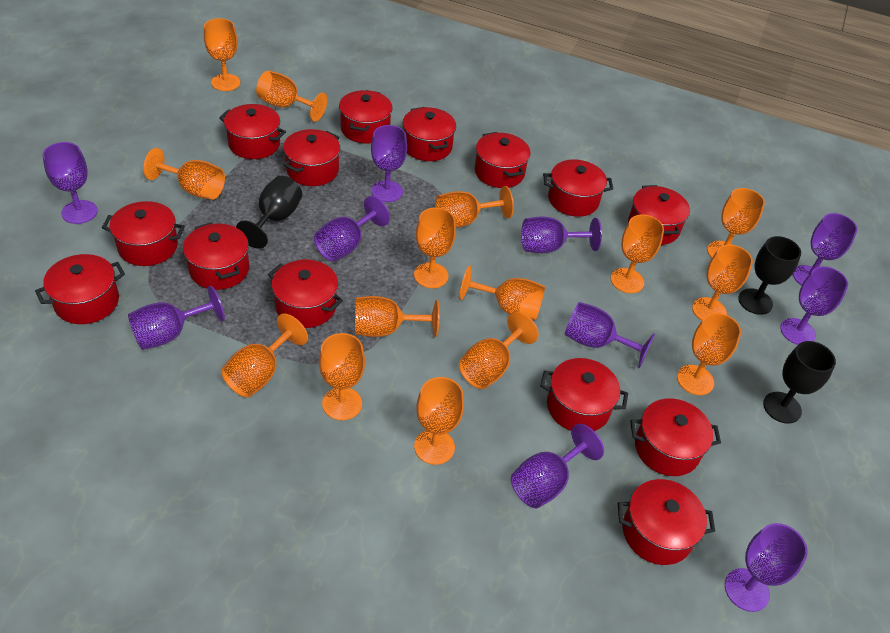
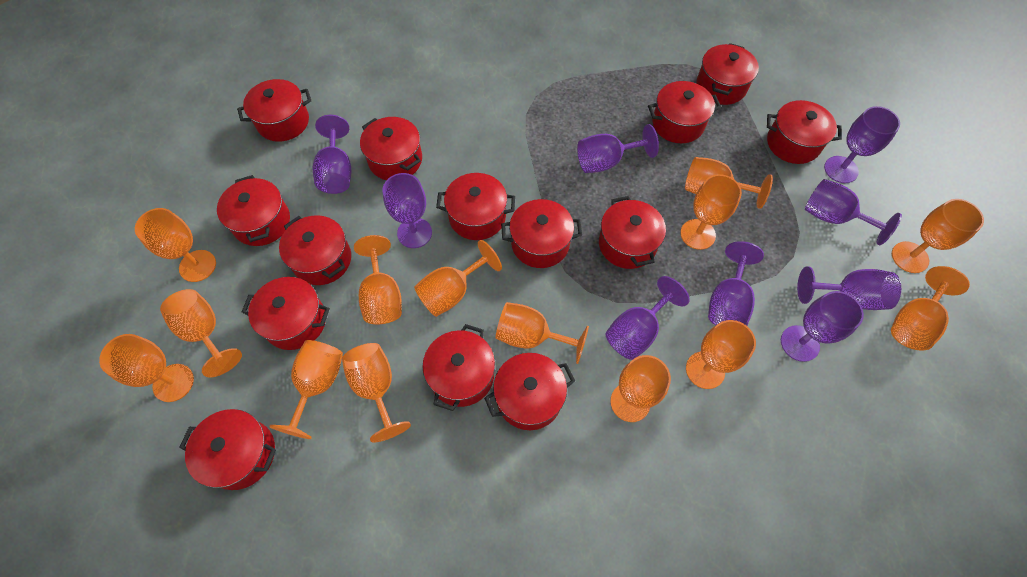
black goblet: [236,176,302,249] [738,236,801,315] [763,341,836,424] = 3 -> none = 0
orange goblet: [143,148,225,200] [204,18,240,91] [221,313,308,397] [256,71,327,122] [319,333,365,420] [355,296,439,337] [414,207,456,288] [414,377,464,465] [435,186,514,228] [459,266,545,320] [459,312,539,389] [611,214,664,293] [677,313,741,395] [692,245,753,320] [707,188,765,258] = 15 -> [99,334,194,402] [135,208,216,282] [160,289,242,377] [269,340,343,439] [342,343,411,443] [354,235,402,324] [414,240,502,317] [496,302,589,364] [610,355,671,422] [681,174,742,250] [685,157,773,209] [686,320,756,389] [891,266,970,351] [892,199,984,273] = 14
purple goblet: [43,142,98,224] [128,286,225,350] [314,196,390,261] [371,125,407,202] [511,424,604,508] [521,216,602,253] [565,302,655,368] [725,523,808,612] [780,266,848,345] [793,213,858,286] = 10 -> [313,115,351,194] [382,173,432,248] [577,124,659,173] [606,276,690,360] [708,241,764,326] [781,291,864,362] [797,266,901,310] [805,179,902,245] [824,106,900,183] = 9

